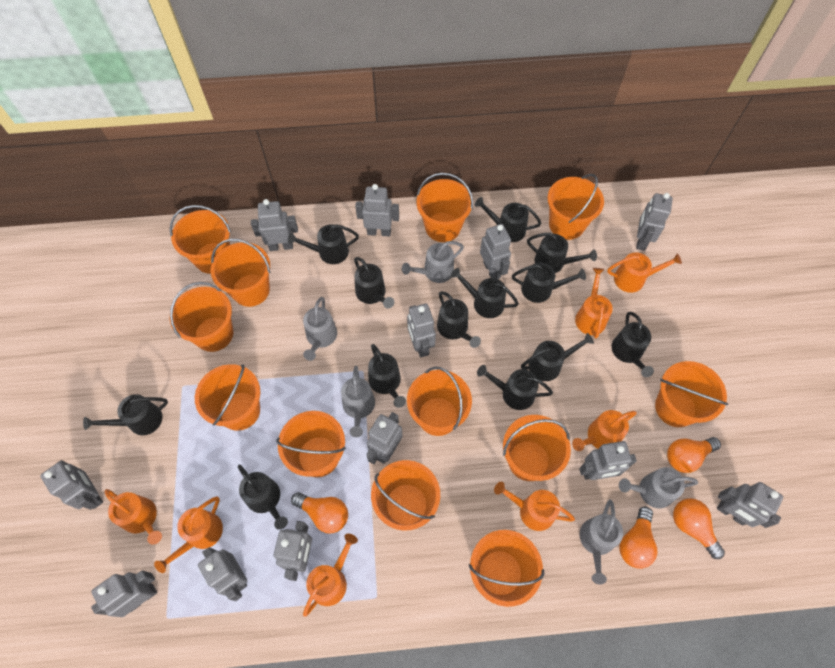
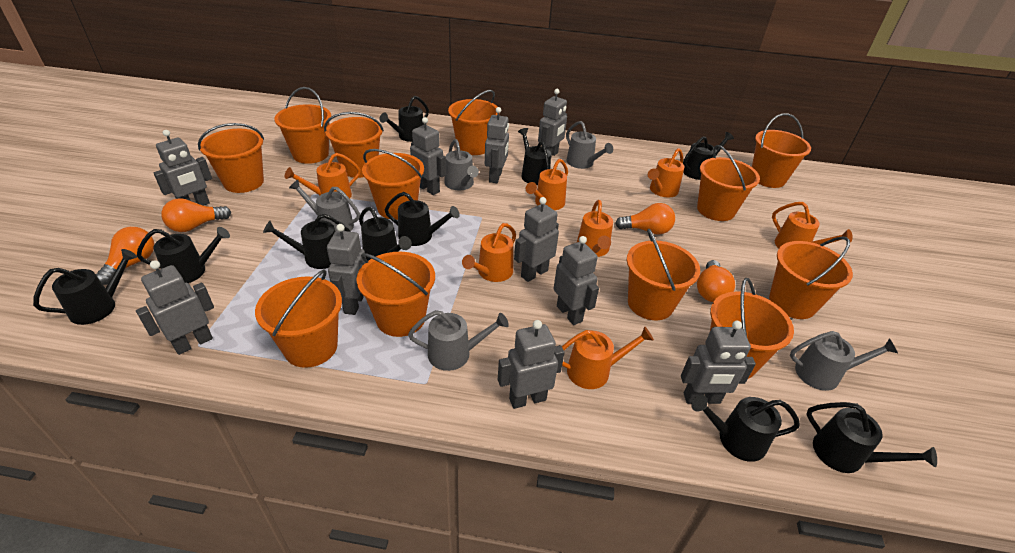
black watering can: [83,394,168,435] [238,465,288,530] [288,224,359,264] [354,257,394,309] [368,344,406,408] [437,291,481,348] [451,268,519,318] [475,197,541,242] [477,365,553,410] [512,262,586,303] [521,333,594,381] [527,233,597,273] [612,312,654,377] = 13 -> [33,249,137,325] [137,227,230,283] [263,214,351,269] [359,207,412,261] [380,96,429,142] [385,192,460,246] [518,128,551,185] [683,132,734,180] [691,395,800,462] [806,402,937,473] = 10
grey robot: [40,460,103,510] [91,571,157,617] [198,547,247,601] [251,199,298,251] [274,521,312,581] [355,184,399,237] [366,412,402,464] [407,303,436,357] [480,224,511,279] [579,441,637,480] [636,193,673,251] [717,482,783,528] = 12 -> [136,260,214,355] [154,130,212,206] [327,224,366,315] [410,117,446,195] [485,107,509,183] [498,320,565,409] [514,197,559,282] [538,89,567,158] [553,236,599,325] [681,321,756,404] = 10

